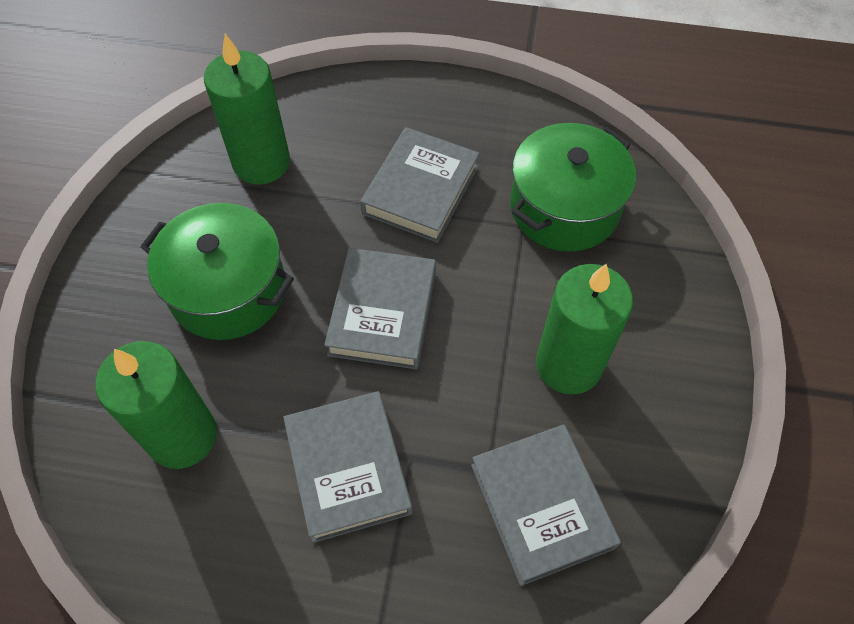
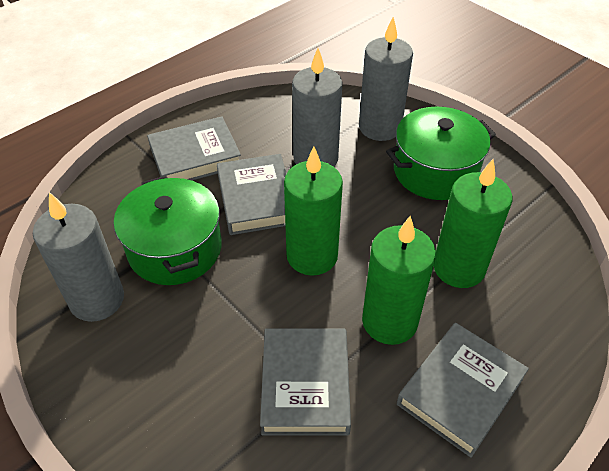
grey candle: none = 0 -> [33,192,124,322] [292,48,342,166] [359,17,413,141] = 3

